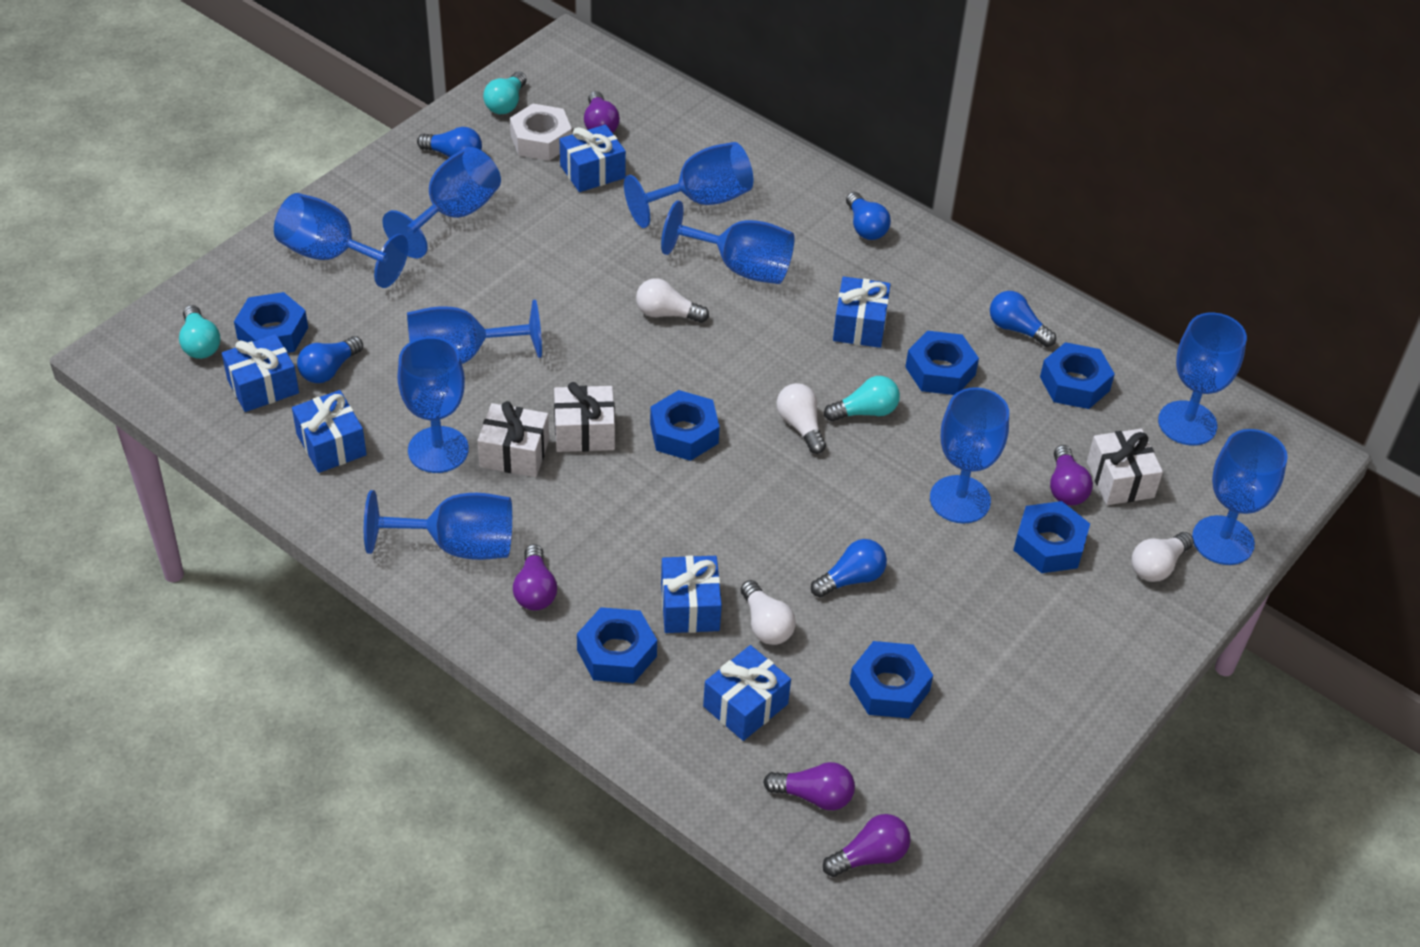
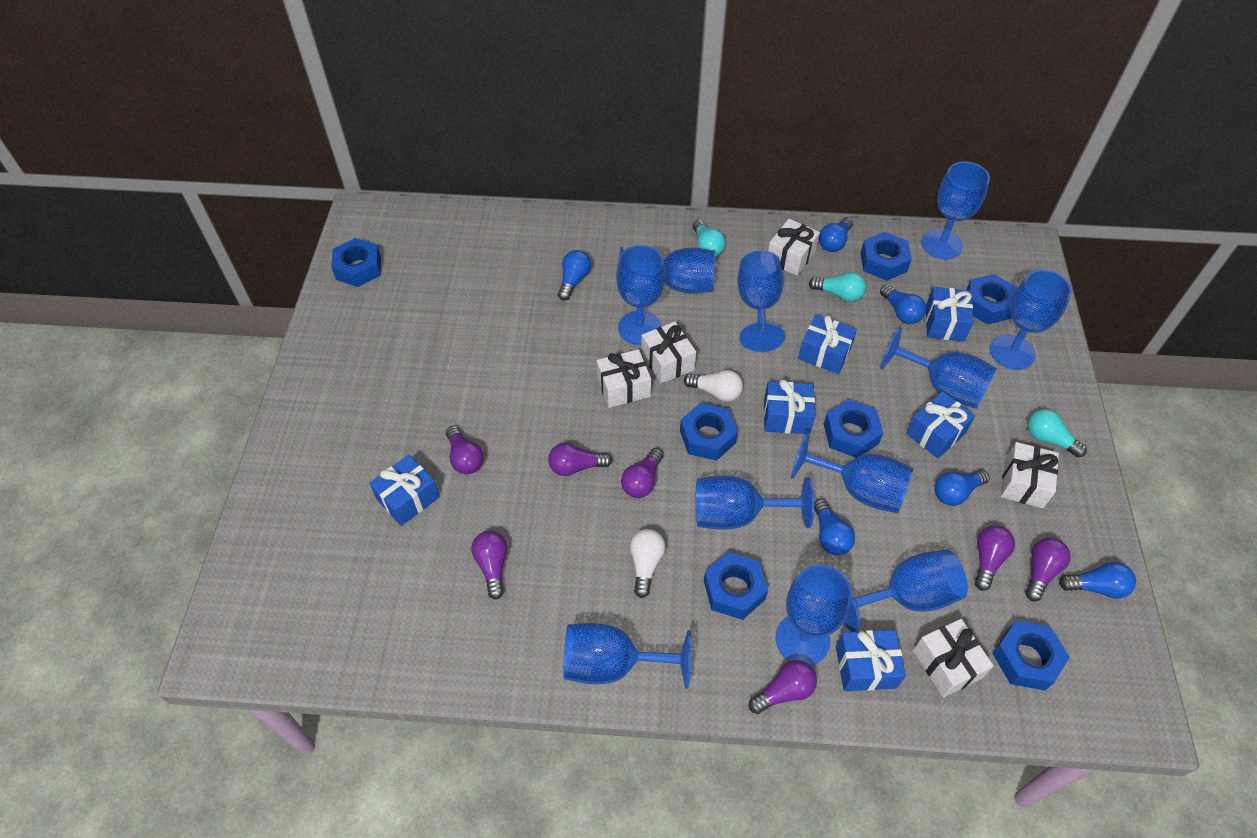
blue goblet: [274,193,408,288] [364,490,512,560] [382,147,501,258] [397,337,469,473] [407,300,542,364] [624,142,753,228] [661,200,795,284] [930,387,1009,524] [1158,313,1247,446] [1192,429,1288,565] = 10 -> [563,623,691,689] [616,245,665,345] [619,247,715,293] [696,476,814,530] [738,251,785,352] [776,565,852,665] [791,432,913,513] [844,550,968,632] [880,327,997,409] [921,161,990,259] [990,270,1072,370] = 11
blue light bulb: [297,336,363,383] [417,127,482,157] [811,539,887,597] [846,192,891,240] [990,291,1056,347] = 5 -> [558,250,591,301] [814,499,855,555] [819,217,853,252] [880,285,926,324] [934,470,990,506] [1059,562,1136,599] = 6
purple light bulb: [513,544,557,611] [584,91,620,133] [763,762,855,810] [823,814,911,877] [1050,445,1093,506] = 5 -> [446,426,484,474] [471,531,507,600] [548,443,613,476] [621,448,663,498] [749,660,817,714] [975,525,1015,591] [1025,537,1071,601] = 7
white gift: [477,401,549,477] [554,382,615,452] [1087,429,1163,505] = 3 -> [597,349,651,408] [641,322,696,384] [768,219,820,276] [913,619,994,697] [1001,442,1059,508] = 5
white light bulb: [636,278,709,323] [741,580,796,645] [777,383,826,454] [1132,532,1194,582] = 4 -> [630,529,666,598] [684,370,743,402] = 2
white nut: [510,104,572,161] = 1 -> none = 0

